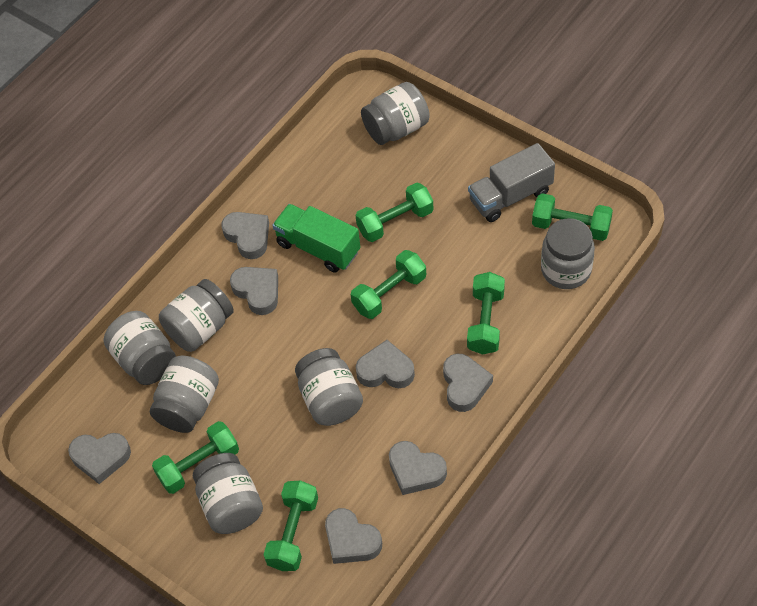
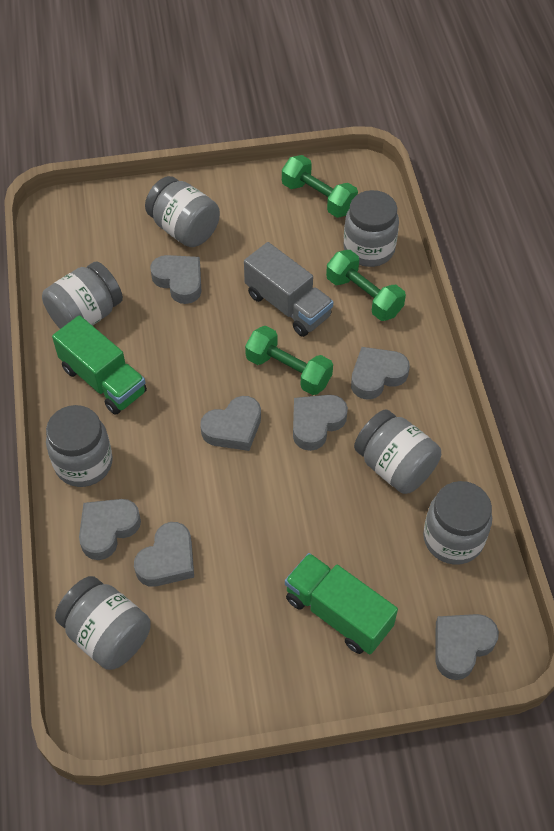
green dumbbell: [152,421,239,494] [264,480,318,571] [351,250,426,319] [355,182,434,242] [467,272,505,355] [532,193,613,241] = 6 -> [245,326,333,395] [282,155,358,218] [326,250,406,321] = 3
green truck: [272,204,360,272] = 1 -> [52,315,147,415] [285,553,398,655] = 2

